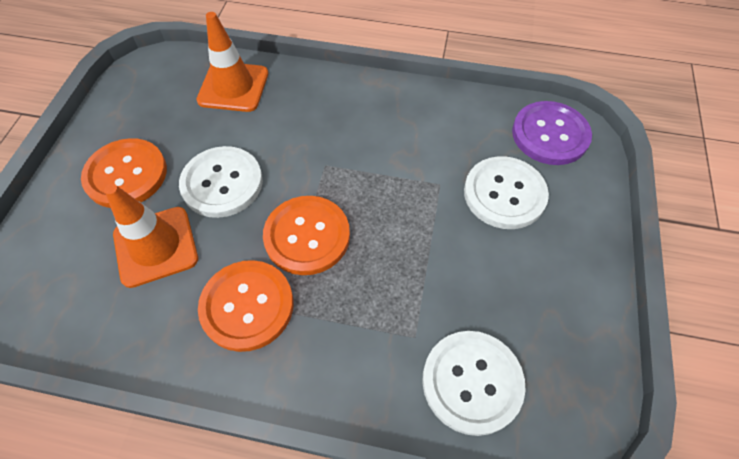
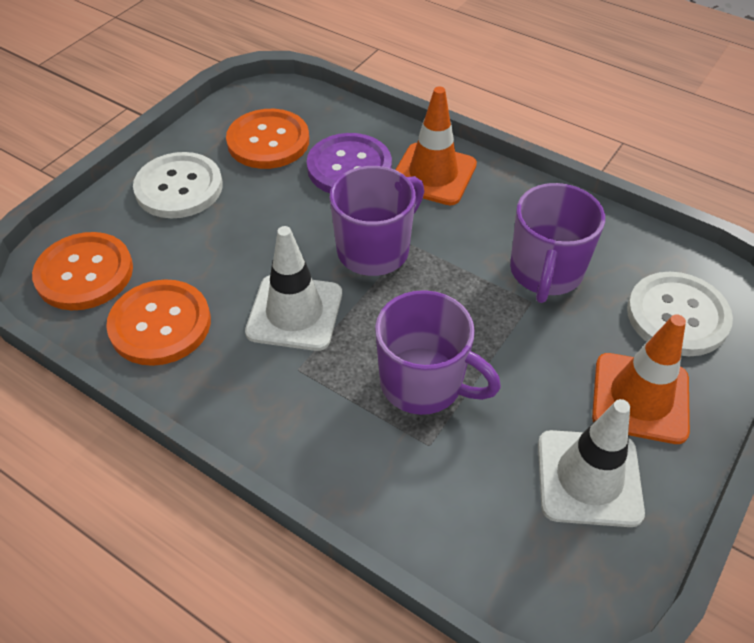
purple mug: none = 0 -> [330,166,424,276] [375,290,501,415] [510,183,605,303] = 3
white button: [179,146,263,218] [422,331,526,436] [464,156,549,229] = 3 -> [133,152,223,218] [627,272,733,356] = 2
white traffic cone: none = 0 -> [245,226,342,351] [538,399,645,527] = 2

